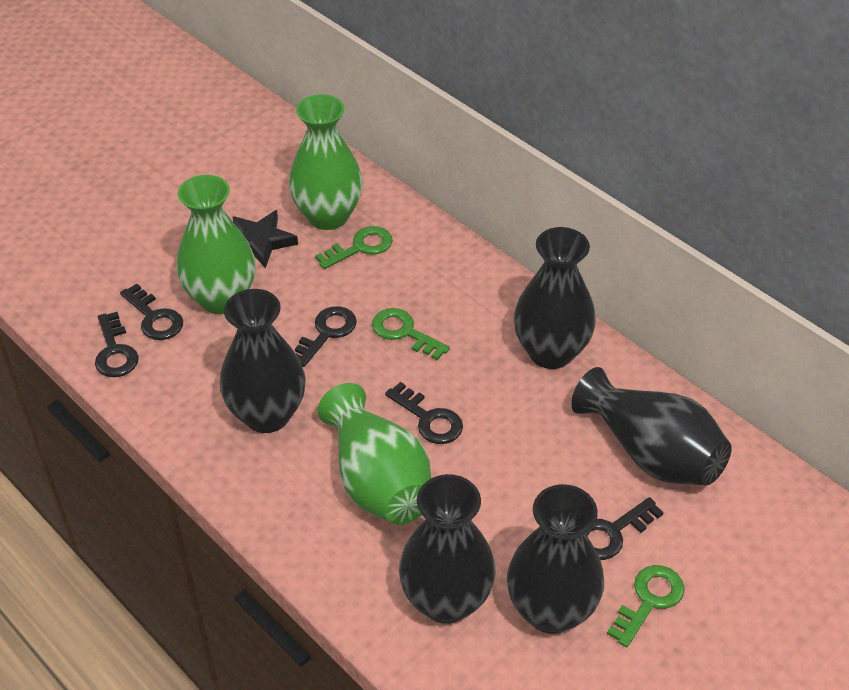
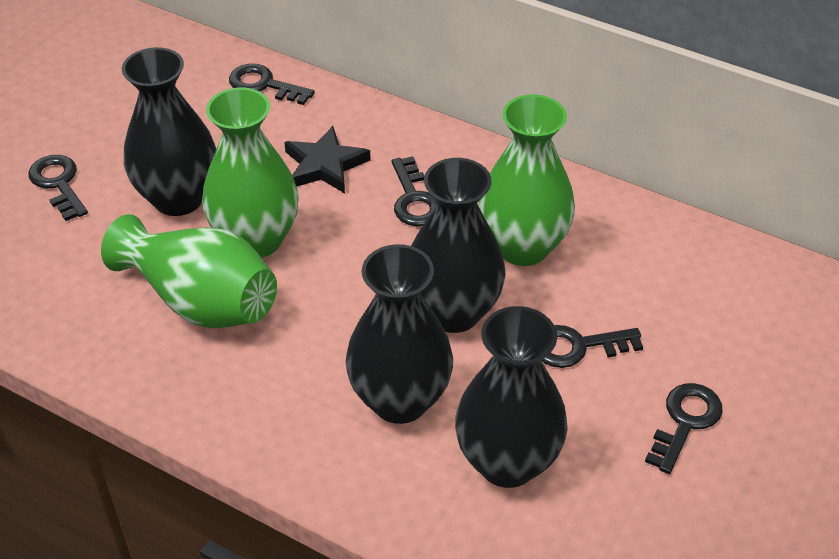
black vase: [220,289,306,433] [399,474,495,624] [507,484,604,634] [514,227,596,369] [571,367,732,485] = 5 -> [122,47,216,216] [345,244,453,424] [411,158,506,333] [455,306,568,488] = 4
green key: [315,226,393,269] [372,308,450,360] [607,565,685,647] = 3 -> none = 0

